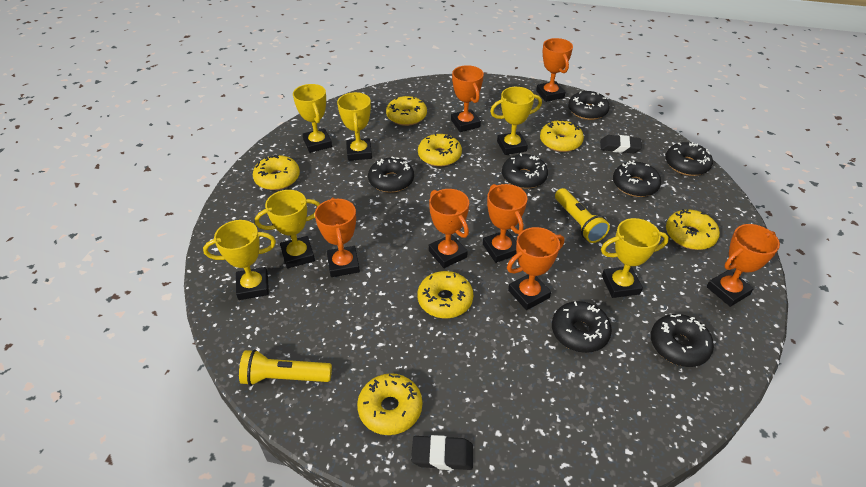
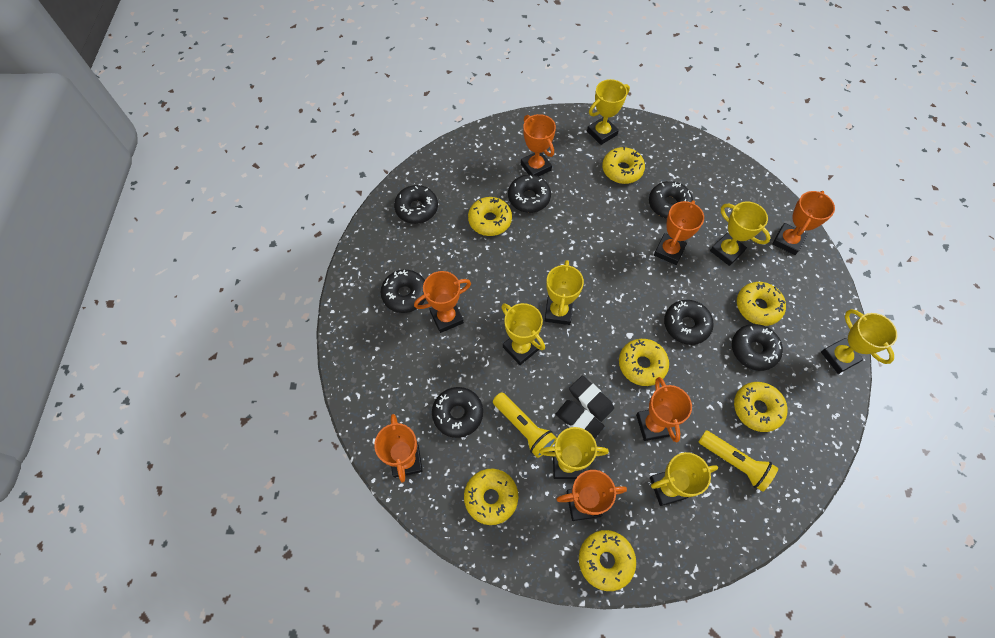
yellow trophy: [203,220,276,300] [255,190,320,268] [293,84,332,153] [337,92,372,161] [490,87,542,155] [601,218,669,298] = 6 -> [501,303,545,365] [539,427,609,479] [545,260,584,325] [587,79,630,145] [650,452,718,506] [710,202,770,266] [821,309,897,374] = 7

